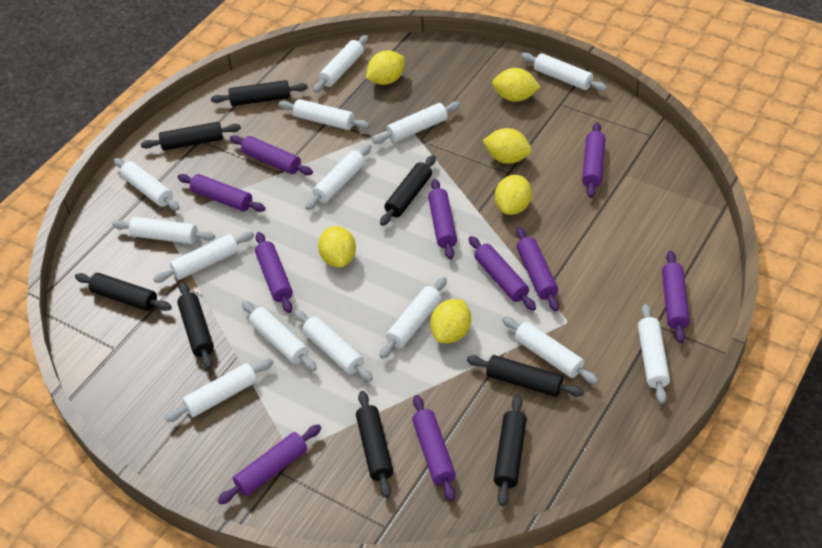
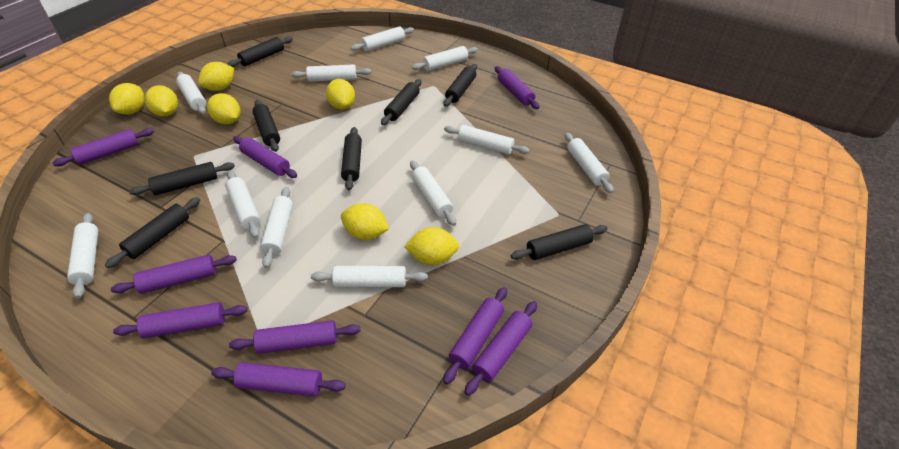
purple rolling pin: [177,174,266,212] [217,424,321,505] [230,135,313,175] [255,232,293,313] [412,395,456,501] [428,179,457,259] [469,236,536,311] [516,227,559,311] [582,122,605,198] [662,251,690,343] = 10 -> [52,128,154,166] [111,255,237,294] [113,302,248,338] [211,362,346,397] [229,320,361,354] [233,136,297,178] [443,287,507,384] [464,301,537,396] [495,66,540,109] = 9
white rolling pin: [112,217,215,244] [114,158,180,210] [153,232,254,283] [165,359,274,422] [242,301,317,371] [279,99,370,130] [294,310,373,381] [305,144,372,210] [313,35,368,93] [373,102,461,144] [380,277,447,359] [502,316,598,384] [521,53,607,91] [638,304,670,404] = 14 -> [67,213,98,298] [176,72,206,114] [225,171,261,238] [260,187,293,268] [291,65,371,82] [311,266,428,287] [350,27,414,51] [410,160,456,226] [412,46,478,71] [444,125,530,155] [565,133,614,193] = 11
yellow lemon: [318,226,356,268] [366,50,405,85] [430,299,471,343] [483,128,531,164] [492,68,540,102] [495,175,532,215] = 6 -> [109,83,145,114] [145,85,178,117] [198,62,234,91] [207,93,240,124] [326,79,355,109] [341,203,389,240] [404,227,459,265] = 7

